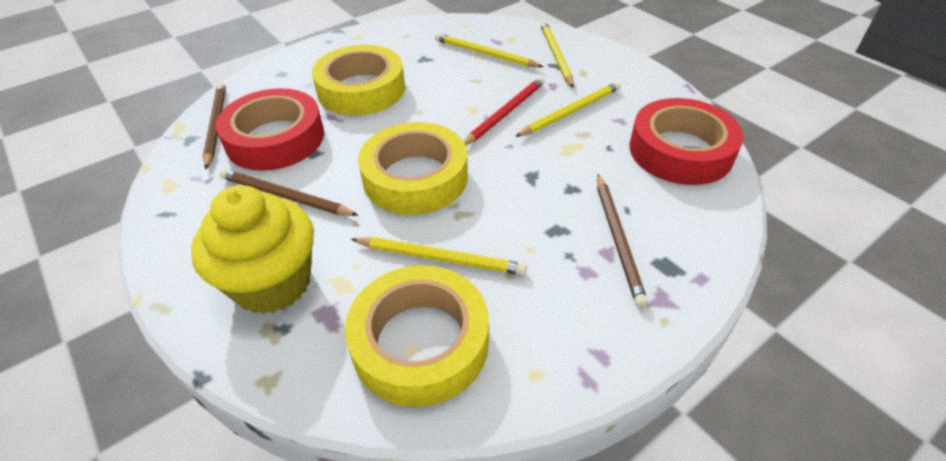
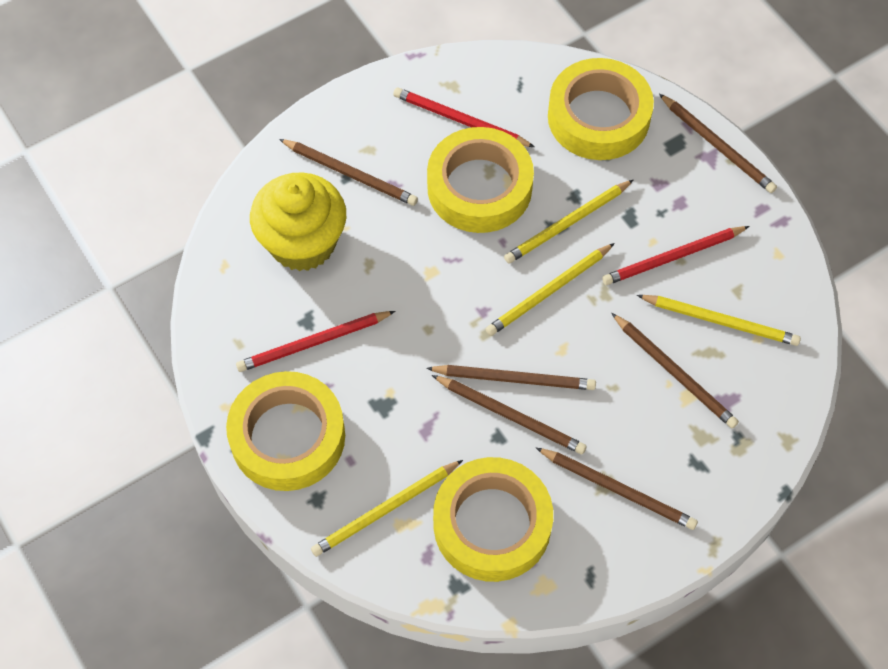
brown pencil: [203,82,226,169] [220,169,359,216] [597,174,648,308] = 3 -> [279,139,418,206] [426,365,596,390] [432,375,587,454] [536,448,698,530] [611,313,739,428] [659,94,777,193] = 6
red pencil: [464,77,545,146] = 1 -> [236,311,395,372] [393,87,535,147] [602,226,750,285] = 3
red tape: [216,88,324,171] [630,98,744,185] = 2 -> none = 0
yellow tape: [312,45,405,115] [345,265,489,407] [358,122,468,215] = 3 -> [226,371,345,491] [427,127,534,233] [433,457,553,582] [548,58,654,160] = 4

